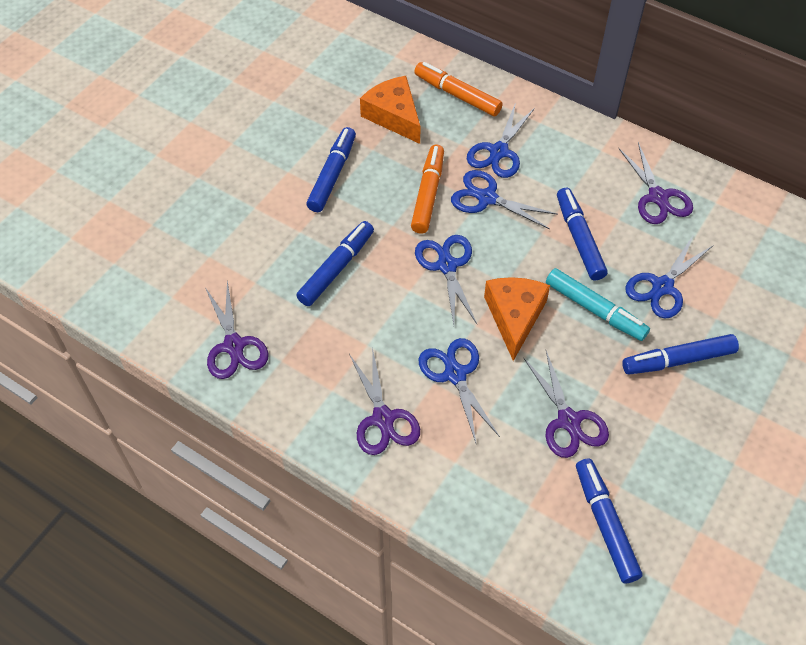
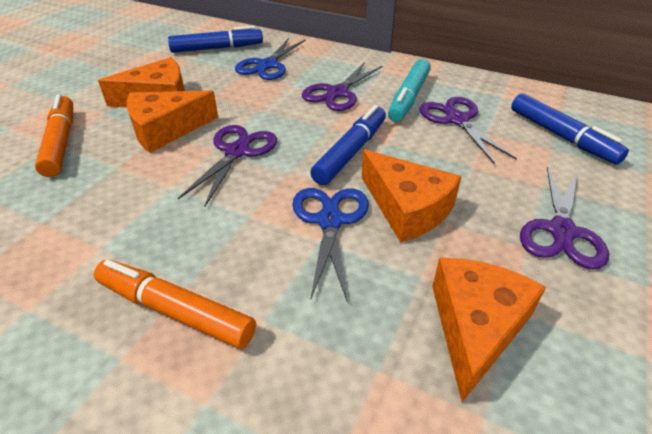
blue marker: [296,221,374,306] [306,127,356,212] [557,188,608,281] [576,458,642,583] [622,334,739,375] = 5 -> [168,26,263,53] [310,105,386,185] [511,93,629,165] = 3
blue scissors: [415,235,477,325] [419,338,500,443] [451,170,558,229] [467,102,535,178] [625,236,714,319] = 5 -> [235,38,306,80] [292,188,369,301] = 2
orange cheese: [360,76,421,144] [484,277,550,361] = 2 -> [98,57,185,107] [127,90,218,153] [362,150,462,243] [432,258,546,402] = 4

